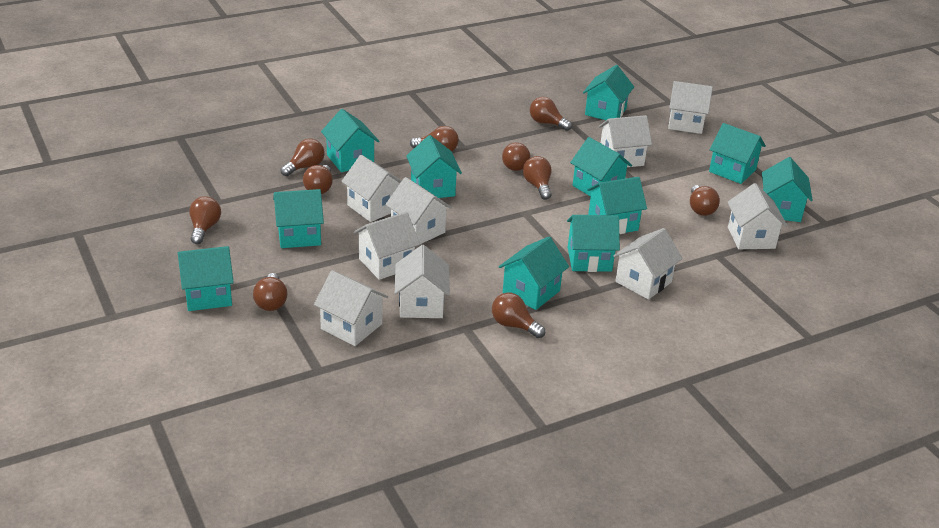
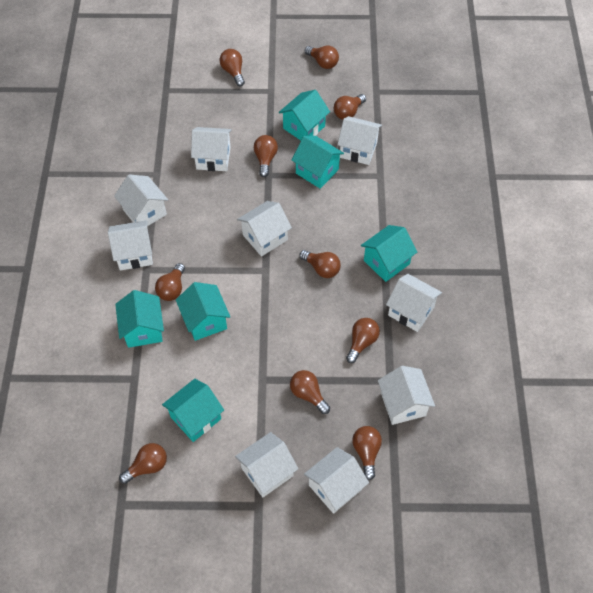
turquoise house: [178,246,234,311] [273,189,324,248] [321,109,379,172] [406,135,462,198] [499,237,569,310] [567,215,620,272] [570,137,632,197] [583,65,634,120] [587,177,647,234] [709,123,766,184] [762,157,812,222] = 11 -> [115,290,164,348] [162,379,224,442] [176,282,230,341] [279,90,330,140] [292,136,344,189] [361,225,417,282] = 6

